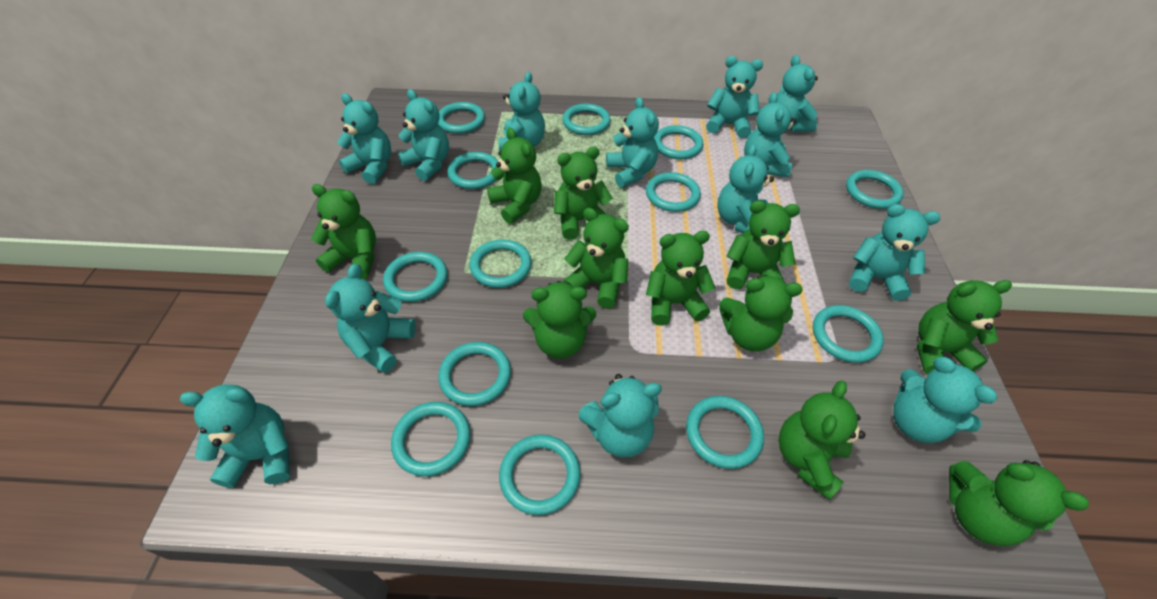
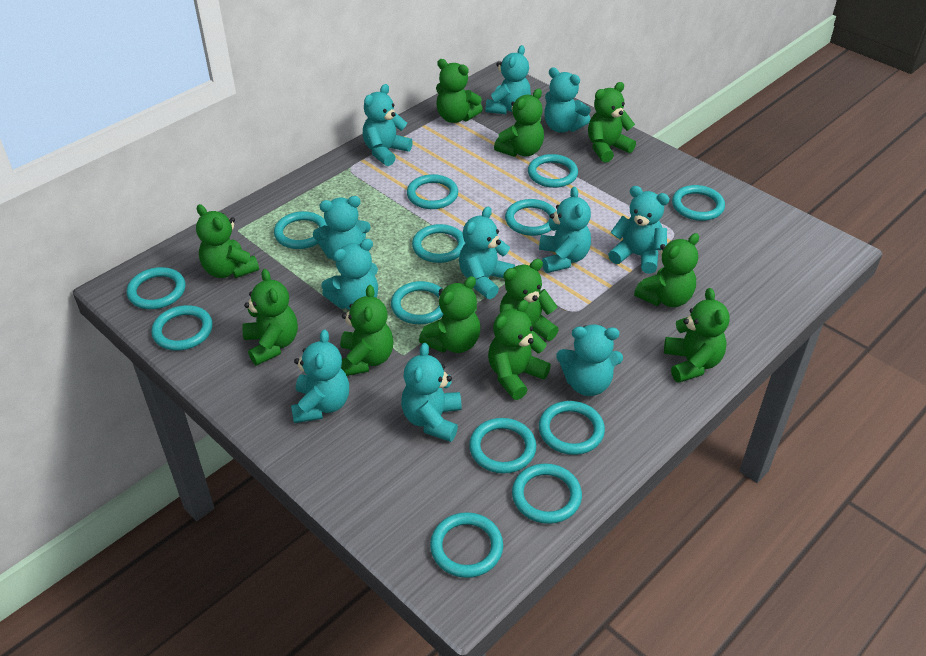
turquoise teddy bear: [180,384,290,488] [325,264,416,373] [337,93,391,184] [398,89,449,181] [498,72,545,151] [579,374,662,458] [606,97,659,188] [706,56,763,138] [718,144,774,233] [744,92,796,178] [777,55,818,132] [849,204,940,301] [893,357,997,443] = 13 -> [291,330,349,423] [313,196,371,262] [321,239,378,310] [363,84,413,166] [401,343,462,442] [459,207,515,299] [485,45,531,114] [539,187,591,273] [544,67,591,133] [556,325,623,396] [608,186,670,274] = 11

